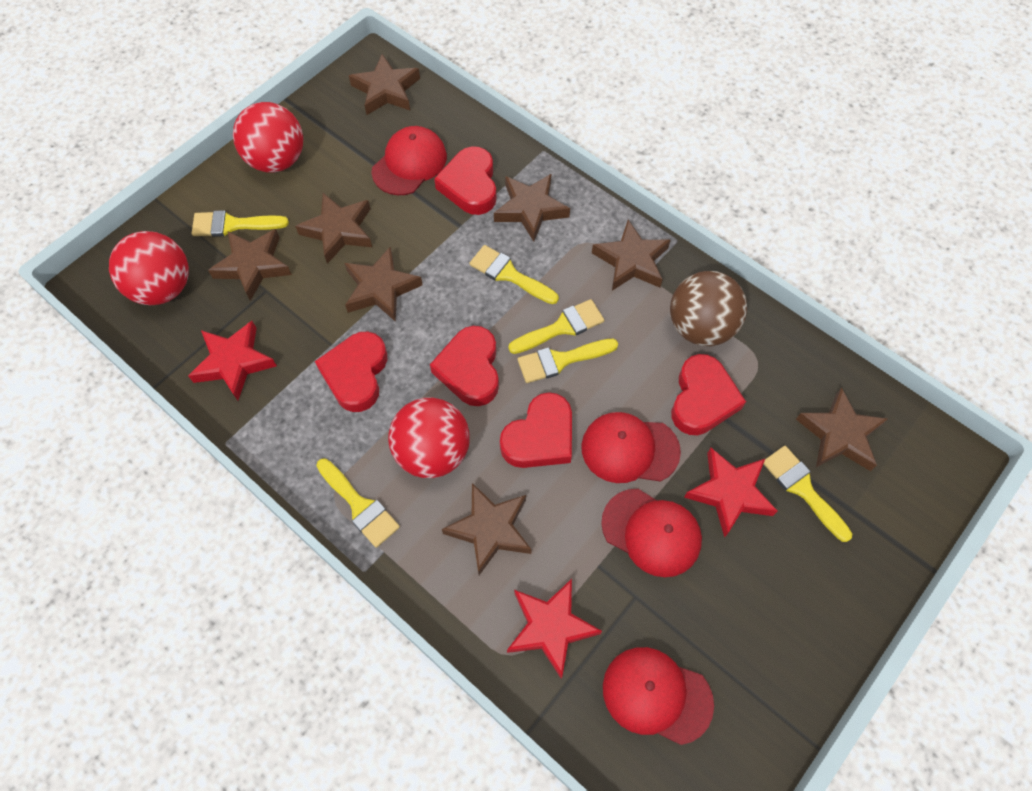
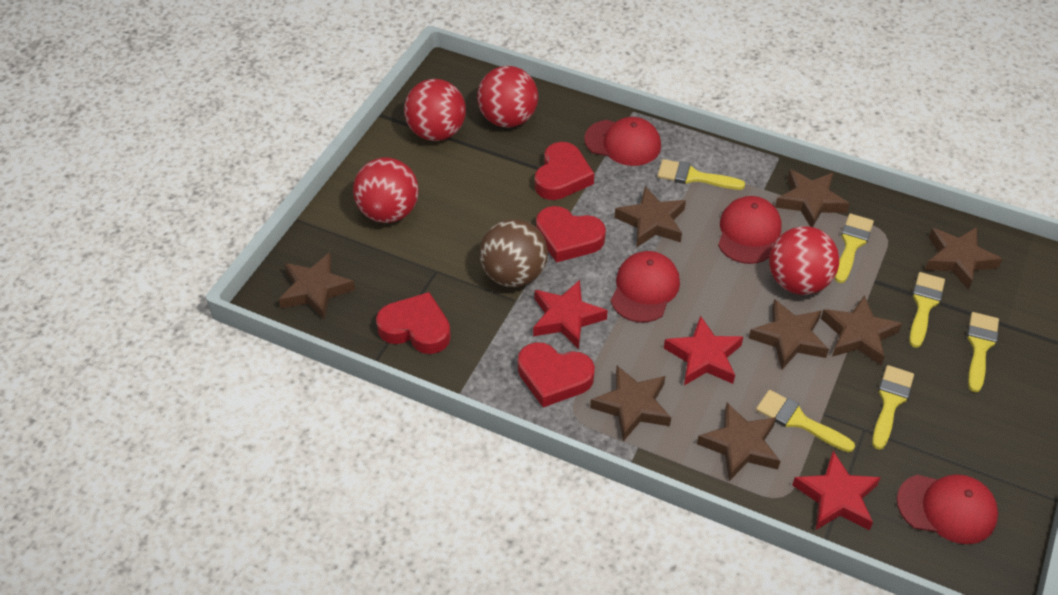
red ball: [109,231,189,305] [233,102,303,173] [388,398,470,478] = 3 -> [353,157,419,223] [404,79,466,141] [477,66,538,128] [769,226,839,295] = 4
red heart: [315,332,387,412] [430,326,499,406] [434,146,496,215] [500,392,572,468] [671,354,746,435] = 5 -> [376,292,451,354] [518,342,595,407] [535,142,594,200] [536,206,606,263] = 4

